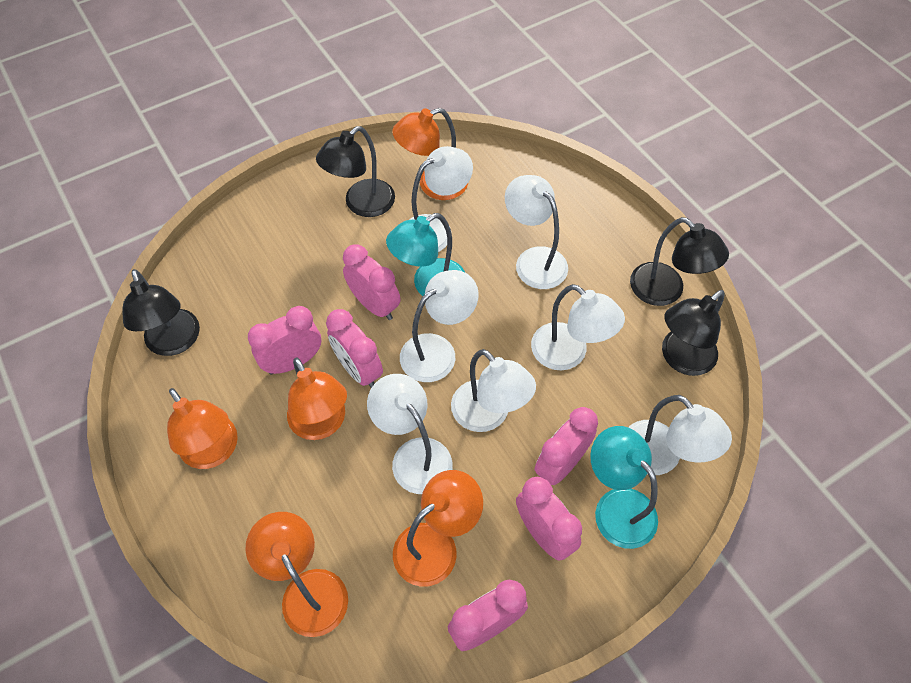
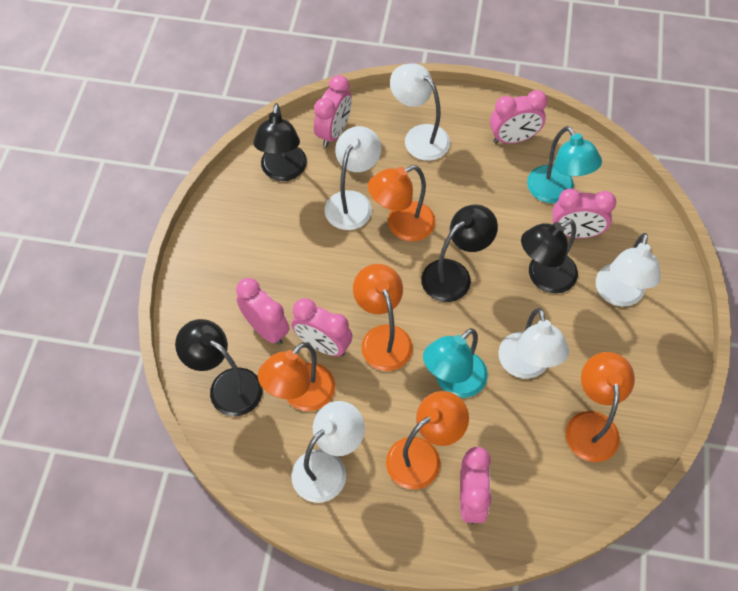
white lamp: [367,374,452,494] [400,270,479,382] [409,146,473,252] [451,349,536,432] [505,175,568,289] [531,284,625,370] [628,395,732,475] = 7 -> [291,401,365,503] [325,126,381,230] [390,63,450,161] [498,308,569,379] [596,233,661,307] = 5

